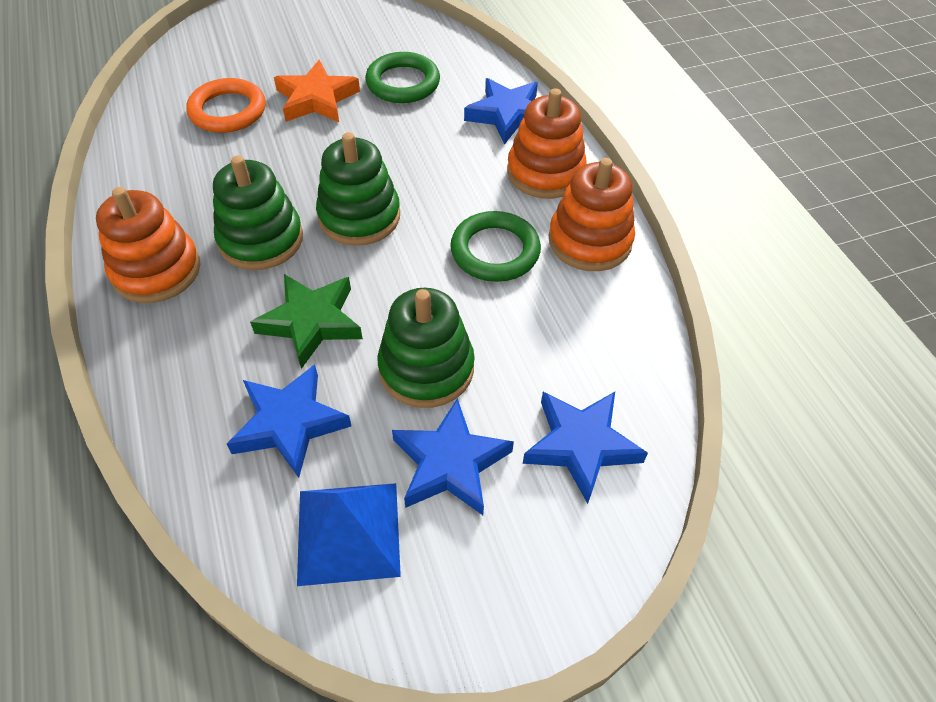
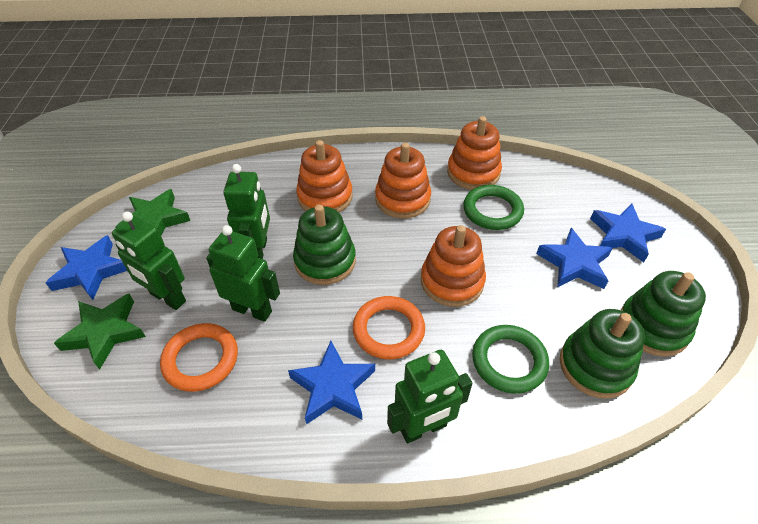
blue pyramid: [297,483,401,586] = 1 -> none = 0
green robot: none = 0 -> [112,212,186,310] [206,225,280,322] [223,164,270,259] [387,350,472,444] = 4
green star: [250,274,363,369] = 1 -> [54,294,146,370] [115,189,190,236] = 2
orange ring: [186,78,266,133] = 1 -> [160,323,238,392] [353,296,425,359] = 2
orange stacking toy: [96,187,200,303] [507,88,587,199] [549,158,635,271] = 3 -> [296,140,353,212] [375,143,431,218] [421,225,486,307] [447,116,502,190] = 4
orange star: [274,60,360,122] = 1 -> none = 0

